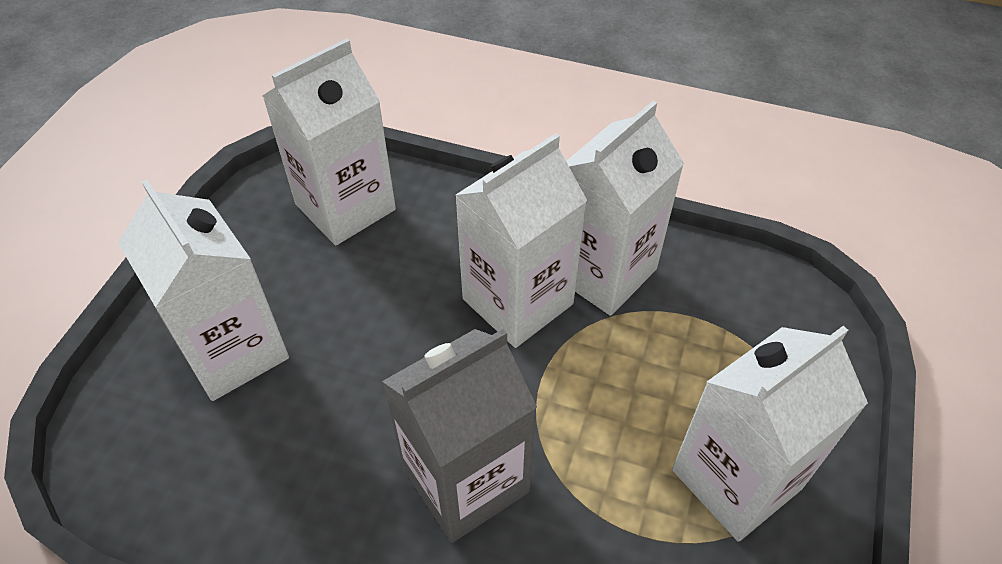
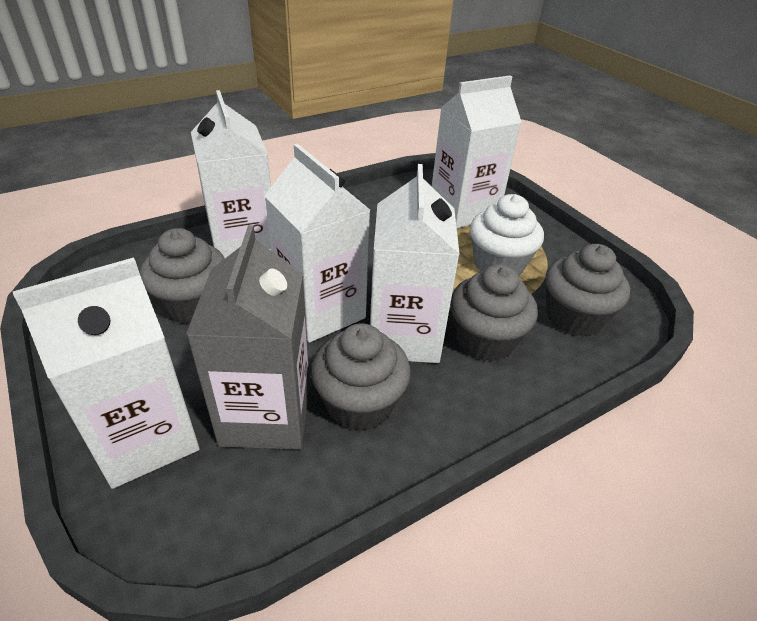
grey cupcake: none = 0 -> [140,228,225,324] [311,323,411,431] [450,264,538,362] [545,244,630,337] = 4
white cupcake: none = 0 -> [470,194,544,276] = 1

